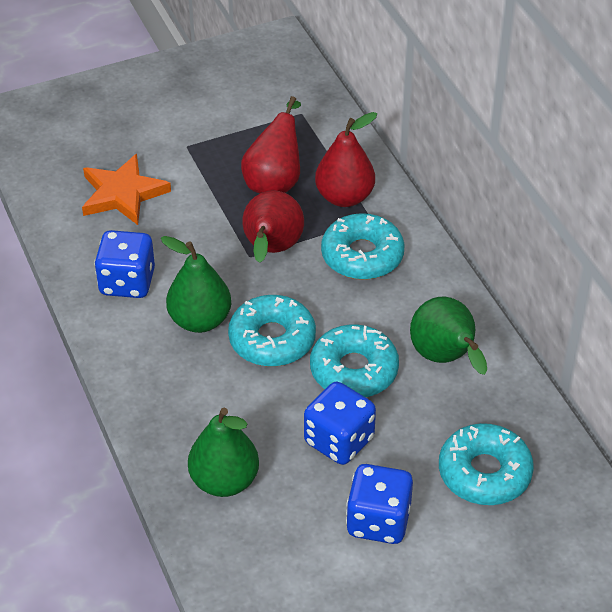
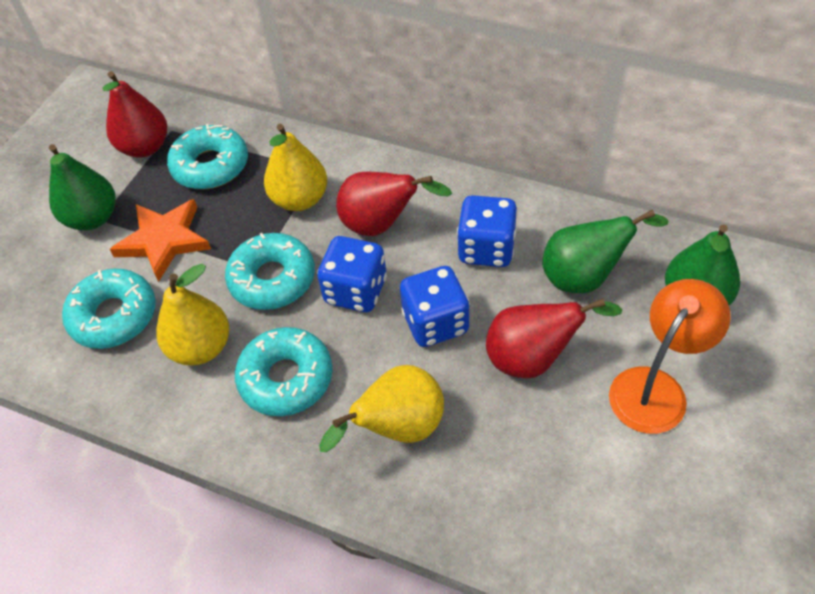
orange lamp: none = 0 -> [609,279,731,434] = 1
yellow pear: none = 0 -> [156,264,229,365] [264,124,327,211] [319,365,444,452] = 3

